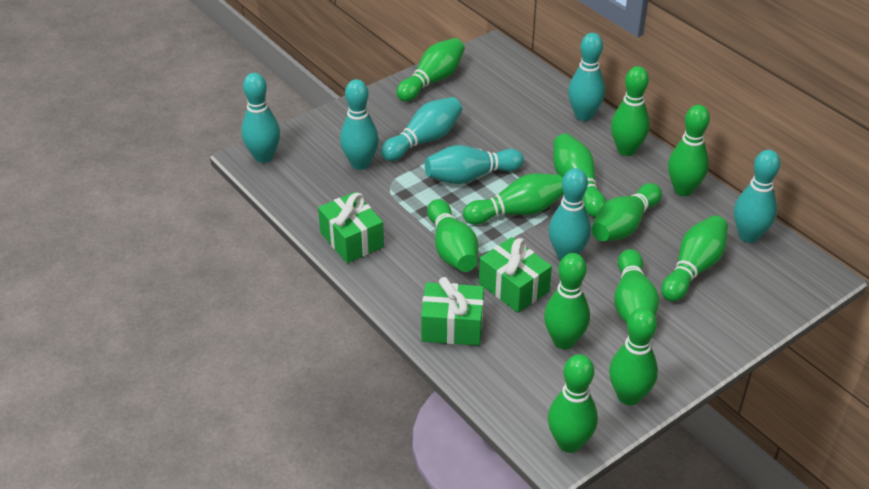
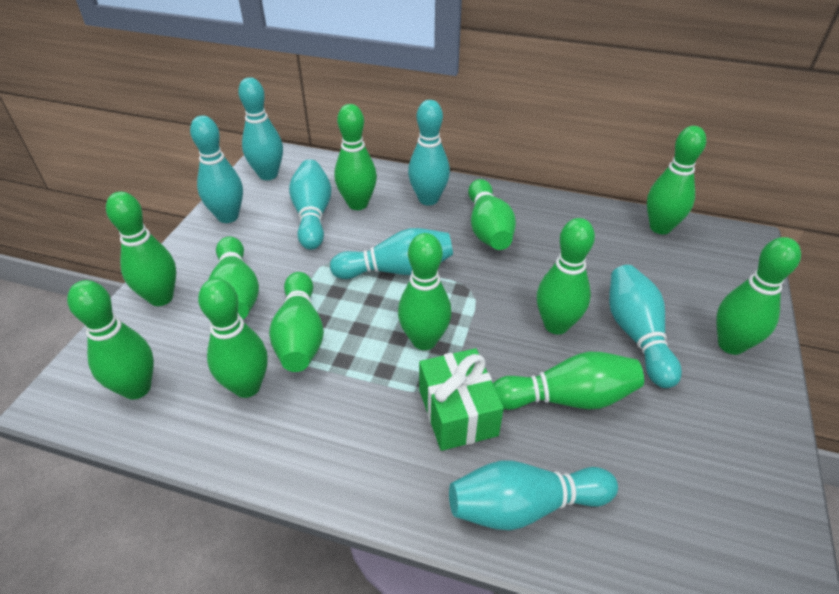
green gift: [318,192,384,263] [421,277,484,346] [479,237,552,313] = 3 -> [419,348,504,451] = 1

